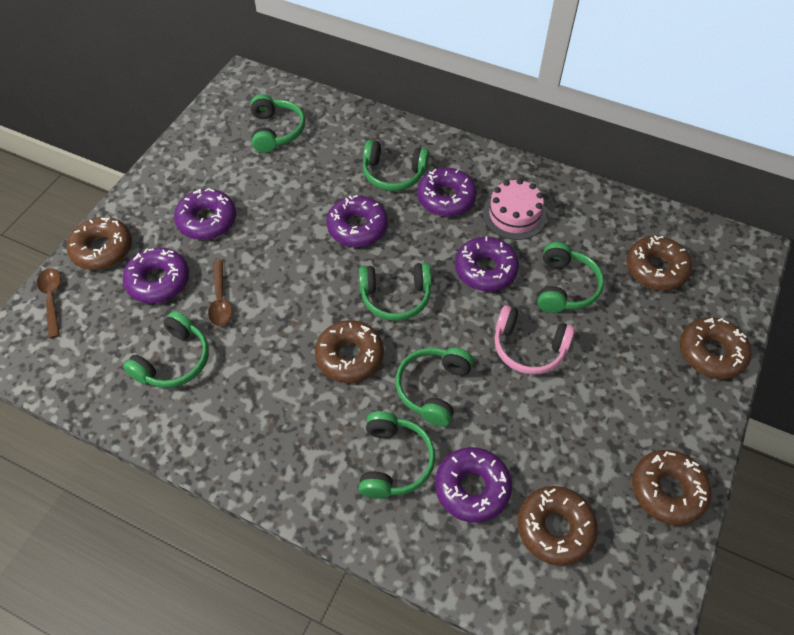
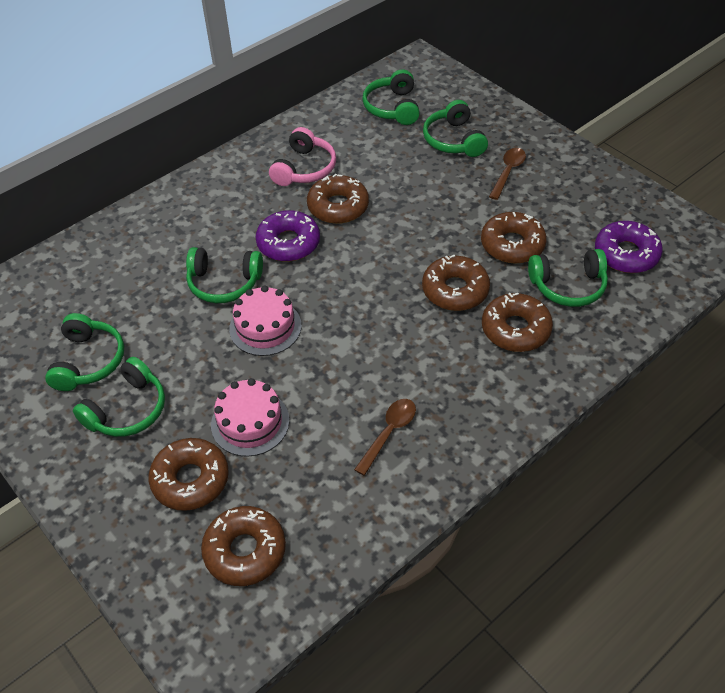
green headphones: [123,311,209,388] [250,94,305,153] [359,263,432,321] [359,411,435,499] [363,140,429,191] [396,347,474,427] [537,242,604,313] = 7 -> [45,313,124,391] [73,357,165,437] [186,247,263,303] [362,69,420,125] [423,100,488,157] [528,249,608,307] = 6
pink cake: [483,179,546,240] = 1 -> [211,378,289,457] [229,286,302,356] = 2
purple donut: [123,247,189,303] [174,188,236,240] [327,195,388,247] [417,167,477,217] [435,447,512,523] [455,236,519,291] = 6 -> [255,210,320,261] [595,221,663,273] = 2

